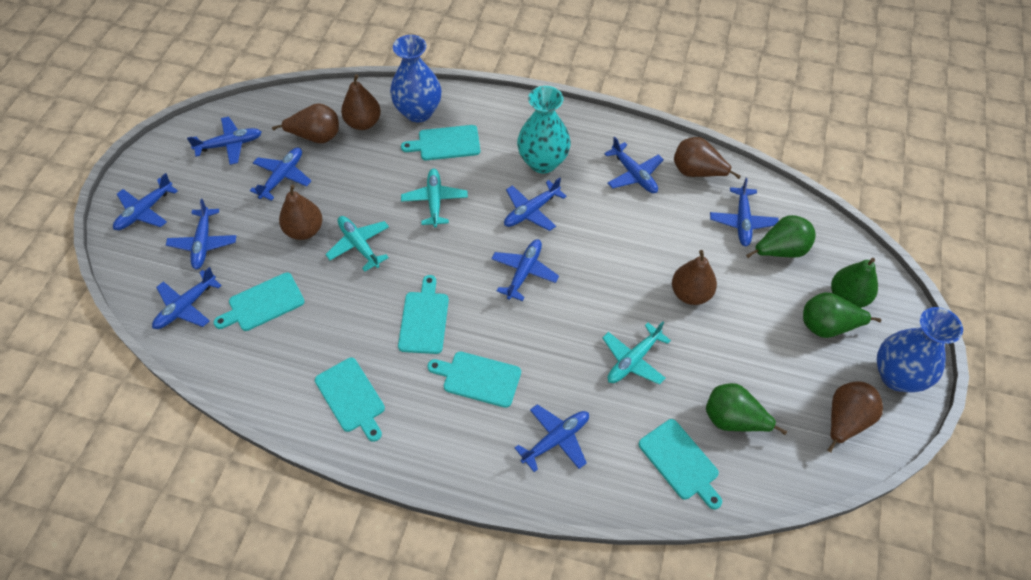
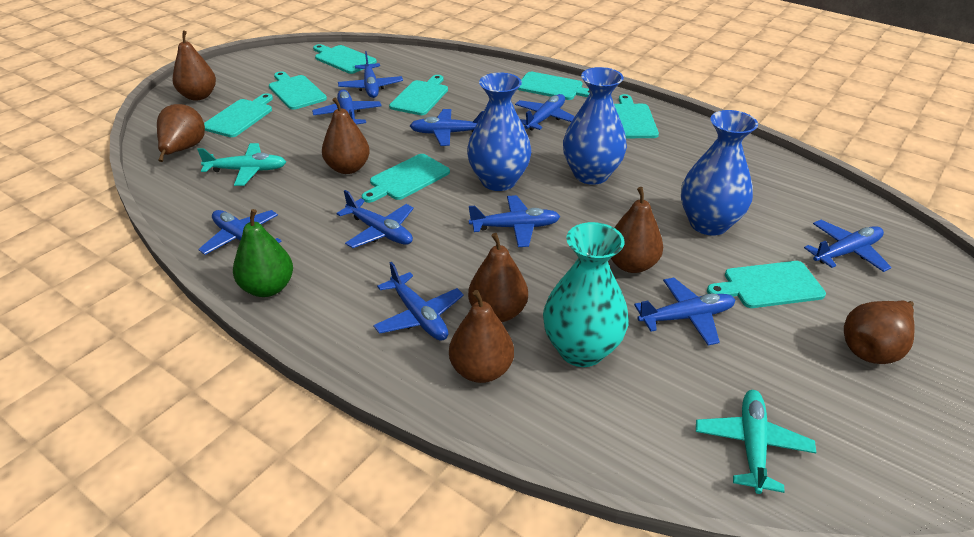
blue vase: [390,35,441,122] [877,307,963,392] = 2 -> [467,73,531,191] [563,67,627,185] [681,110,758,236] = 3
brown pear: [272,103,339,143] [279,185,322,240] [341,74,381,130] [672,250,717,305] [674,137,741,179] [827,381,883,453] = 6 -> [157,104,205,162] [173,30,216,101] [322,97,370,174] [449,290,514,383] [468,233,528,322] [611,187,663,273] [844,301,914,364] = 7
green pear: [706,383,787,435] [746,215,816,258] [803,292,881,338] [831,258,878,308] = 4 -> [233,209,293,297] = 1
turquoise cutting board: [213,272,305,331] [315,358,385,442] [398,275,449,354] [401,125,480,160] [427,352,521,408] [639,419,722,509] = 6 -> [204,93,273,137] [269,71,327,110] [313,44,377,74] [362,154,450,203] [389,75,448,115] [517,72,590,100] [614,94,659,138] [707,261,826,308] = 8
turquoise plane: [325,216,389,272] [401,169,468,227] [602,322,671,385] = 3 -> [197,143,286,186] [696,390,816,494] = 2

